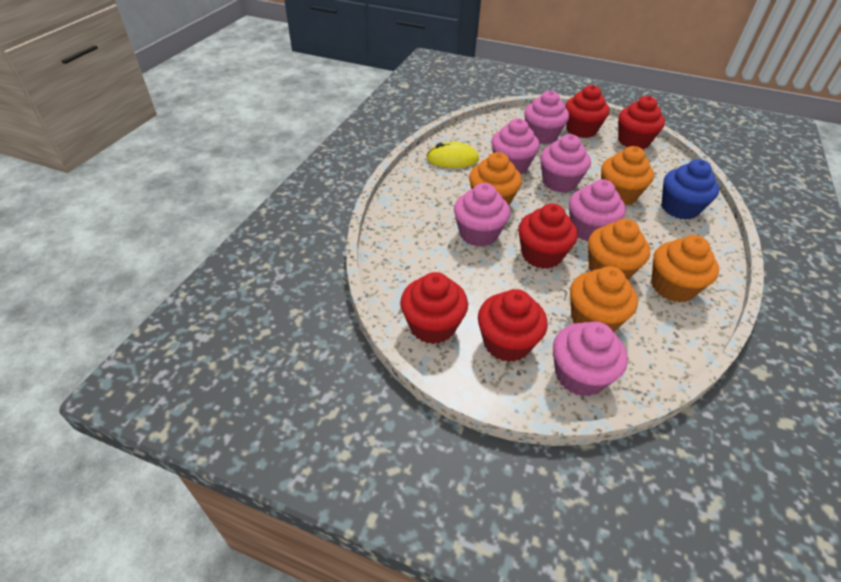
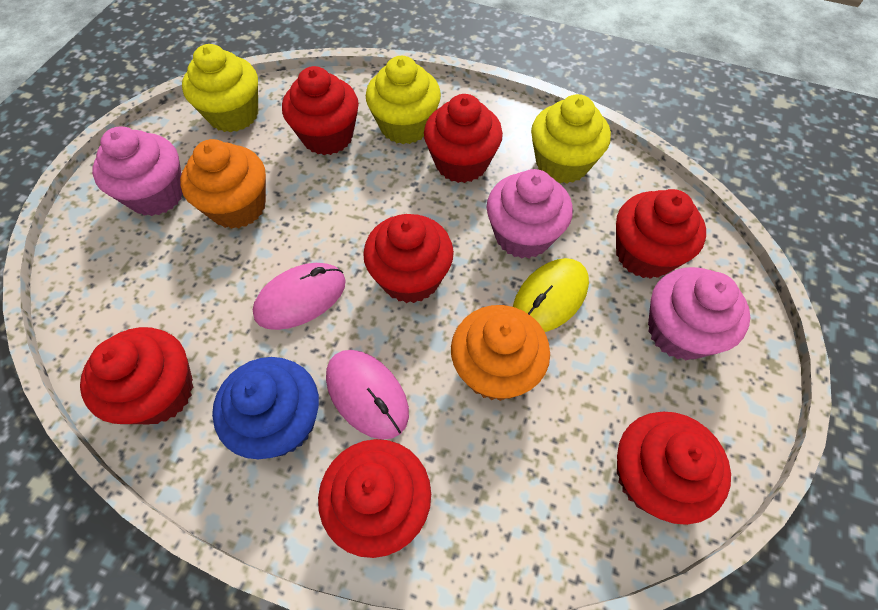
orange cupcake: [469,152,522,206] [570,266,638,332] [588,219,650,280] [601,146,654,205] [651,235,719,303] = 5 -> [180,139,266,229] [451,305,550,401] = 2
pink cupcake: [454,183,510,247] [491,118,540,174] [524,90,569,144] [540,134,591,193] [553,321,628,396] [569,179,626,242] = 6 -> [92,127,183,216] [487,169,573,259] [648,267,750,360] = 3
pink mouse: none = 0 -> [253,263,346,330] [326,350,409,439] = 2
red cupcake: [400,272,468,344] [478,289,548,362] [518,203,578,269] [565,85,610,138] [618,96,665,149] = 5 -> [80,327,193,424] [282,66,359,155] [318,439,431,558] [363,214,454,303] [424,94,503,183] [616,189,706,279] [617,412,731,525] = 7
yellow cupcake: none = 0 -> [182,44,258,132] [366,56,441,144] [531,94,611,183] = 3

